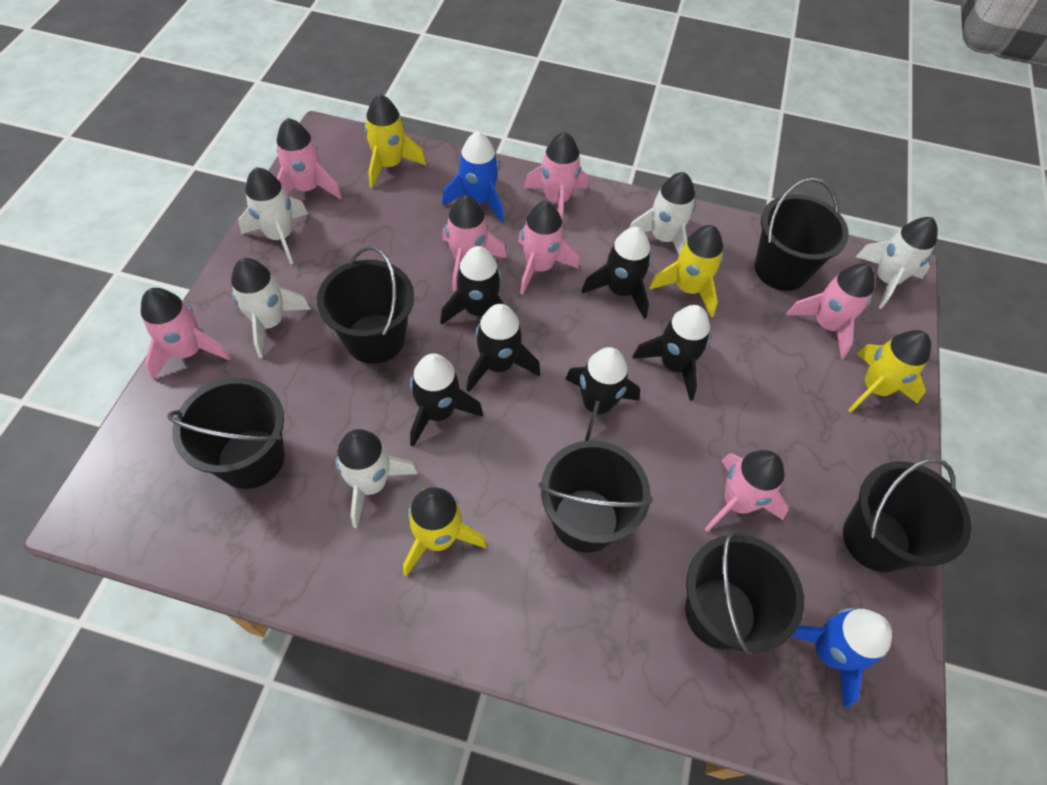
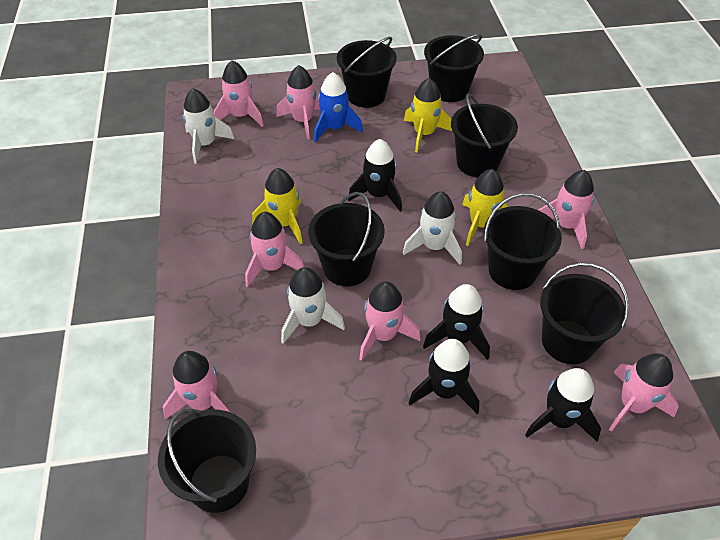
black bucket: [167,377,285,489] [317,246,414,364] [539,440,653,553] [685,530,804,655] [755,178,849,291] [843,458,972,572] = 6 -> [158,408,256,513] [308,192,385,286] [337,37,397,108] [424,34,484,102] [451,93,518,177] [484,193,562,290] [540,263,629,364] = 7
black rocket: [410,353,483,447] [440,246,504,325] [467,304,540,392] [566,347,640,441] [581,227,652,319] [632,305,710,401] = 6 -> [348,139,402,212] [409,339,479,414] [423,284,490,360] [525,368,601,441] = 4
blue rocket: [442,132,504,223] [792,608,892,708] = 2 -> [314,72,363,143] = 1
white rocket: [231,258,311,358] [238,167,308,264] [335,429,418,528] [629,172,695,255] [856,217,938,309] = 5 -> [183,88,234,164] [281,267,345,344] [403,191,462,265] = 3
yellow rocket: [364,94,426,188] [403,487,487,577] [649,225,723,317] [848,330,931,413] = 4 -> [252,168,302,244] [404,78,452,152] [462,169,508,246] = 3

